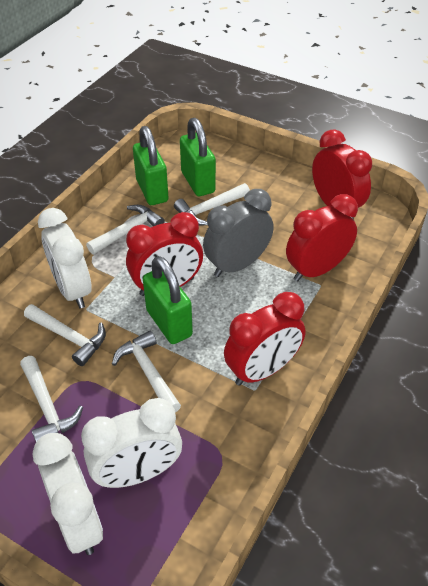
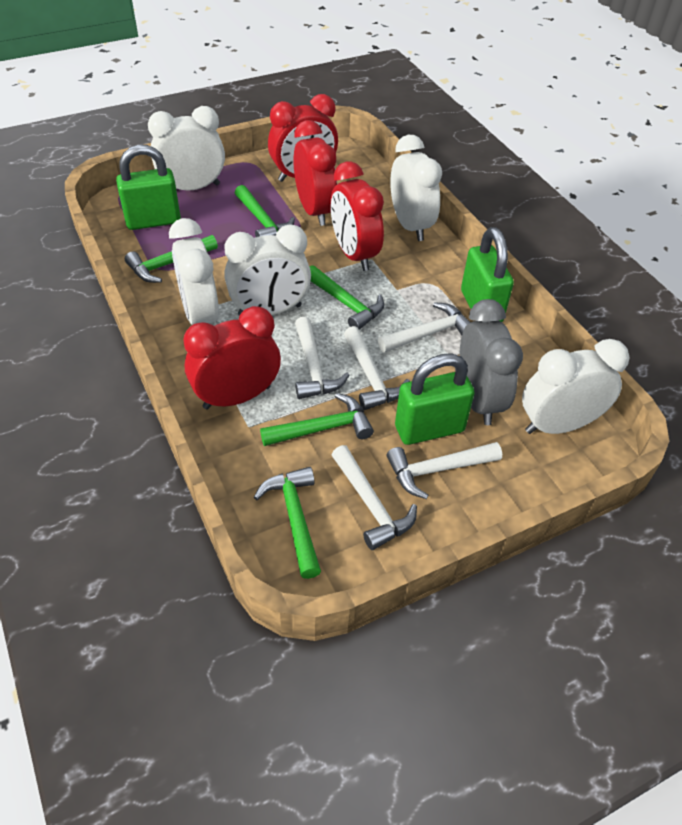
green hammer: none = 0 -> [125,235,218,283] [235,185,295,237] [254,467,321,579] [260,393,374,446] [310,265,384,330] = 5
white clock: [33,433,103,555] [38,208,92,308] [81,398,182,488] = 3 -> [148,106,225,191] [169,218,219,325] [224,224,311,316] [390,135,442,241] [522,339,630,434] = 5

